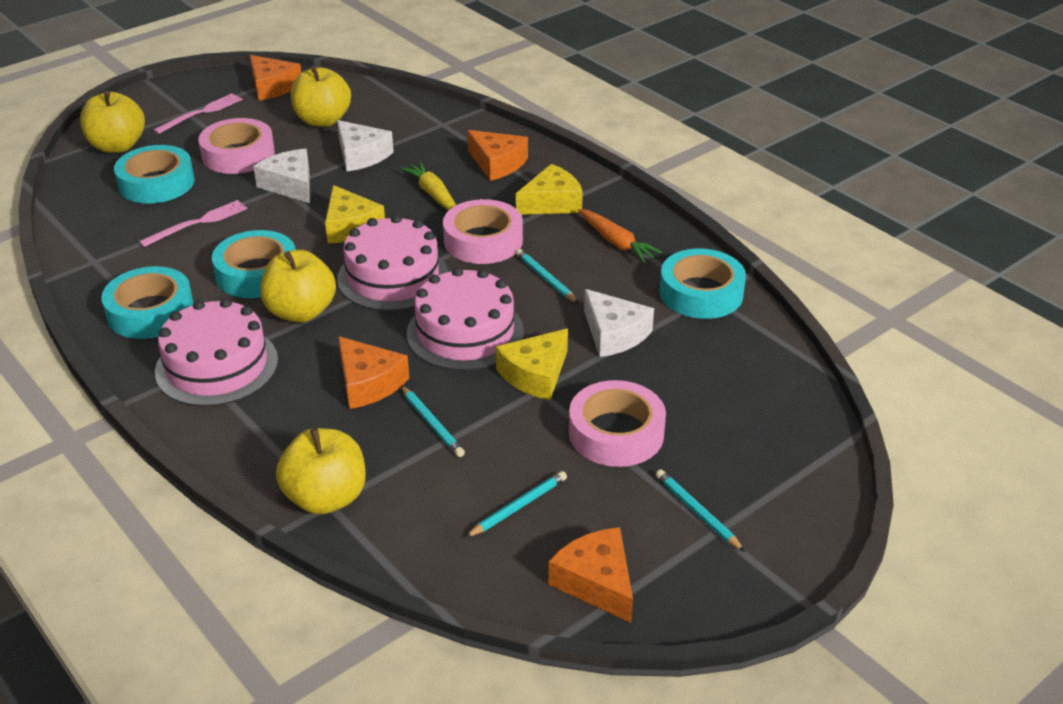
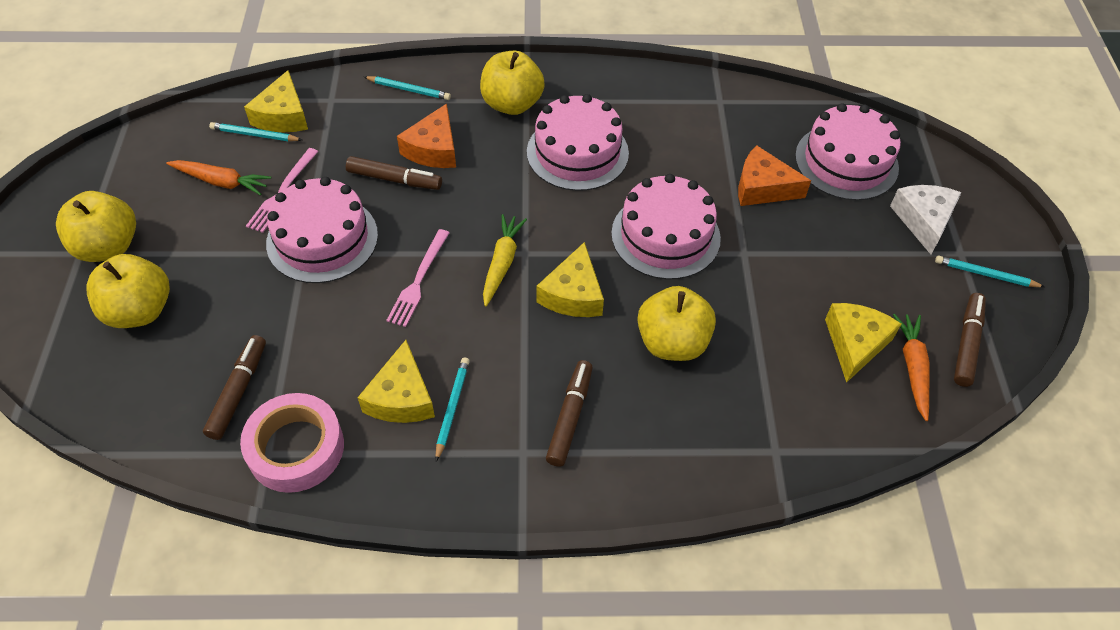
brown marker: none = 0 -> [203,335,266,440] [346,156,442,190] [546,360,593,467] [954,293,986,387] = 4
orange carrot: [578,209,662,263] = 1 -> [166,160,271,195] [893,314,930,421] = 2
orange cheese: [250,55,301,101] [338,336,409,409] [467,130,528,181] [548,527,633,623] = 4 -> [397,103,456,168] [738,146,811,206] = 2
pink cake: [155,298,278,407] [337,215,448,311] [407,267,524,371] = 3 -> [266,177,378,283] [527,94,629,191] [611,174,721,279] [795,103,901,200] = 4
pink tape: [198,118,275,174] [443,199,523,264] [569,380,666,467] = 3 -> [240,393,344,493] = 1
turquoise tape: [101,266,194,339] [114,145,195,204] [212,230,296,298] [660,248,746,319] = 4 -> none = 0
white cheese: [253,149,310,203] [337,120,394,172] [584,289,654,357] = 3 -> [890,185,962,254] = 1
yellow cheese: [325,185,385,244] [496,329,568,400] [516,164,583,215] = 3 -> [244,70,308,132] [357,340,435,423] [536,242,604,317] [825,303,901,383] = 4

